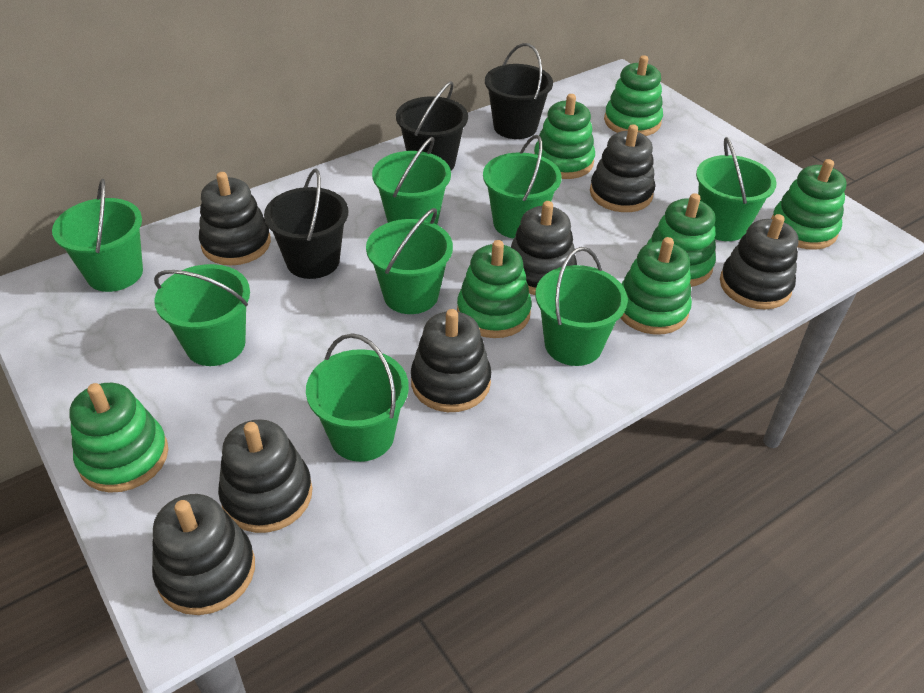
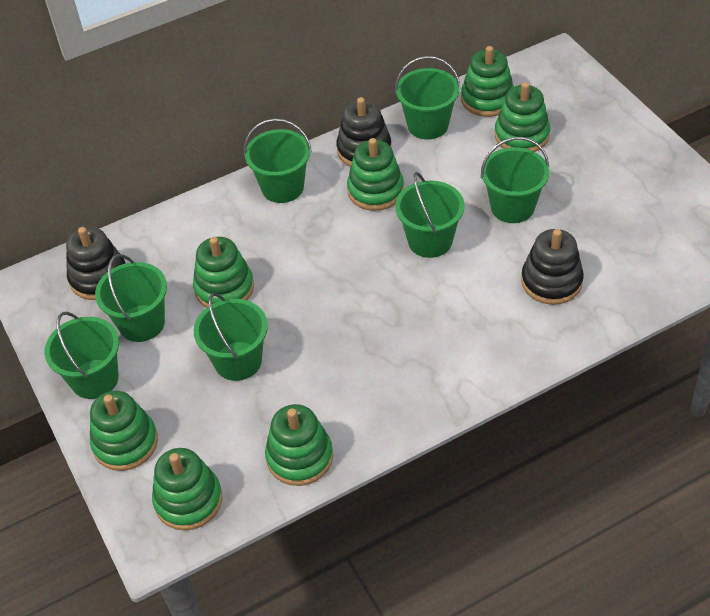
black bucket: [264,168,348,279] [396,81,468,170] [485,43,553,139] = 3 -> none = 0
black stacking toy: [152,494,255,615] [199,172,271,265] [218,419,312,533] [411,309,491,412] [511,201,577,295] [590,124,655,212] [720,214,799,309] = 7 -> [66,227,125,300] [336,97,391,167] [521,229,584,305] = 3
green bucket: [52,179,143,292] [154,264,250,366] [306,333,409,462] [366,208,453,314] [372,137,451,225] [483,135,562,239] [536,247,628,366] [696,137,777,241] = 8 -> [45,312,119,399] [95,254,167,342] [194,293,268,381] [244,118,312,203] [395,56,460,140] [395,172,465,258] [481,137,549,223] = 7

